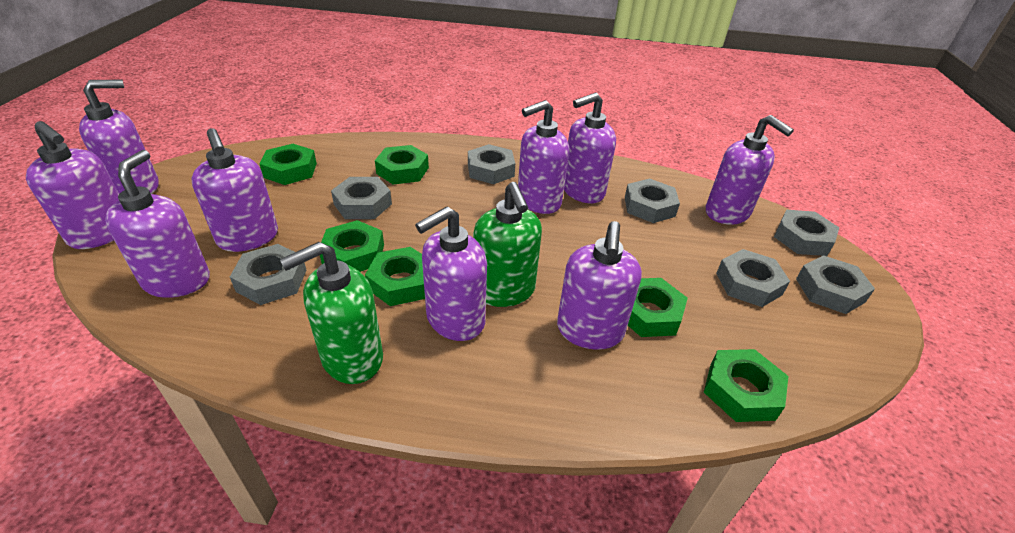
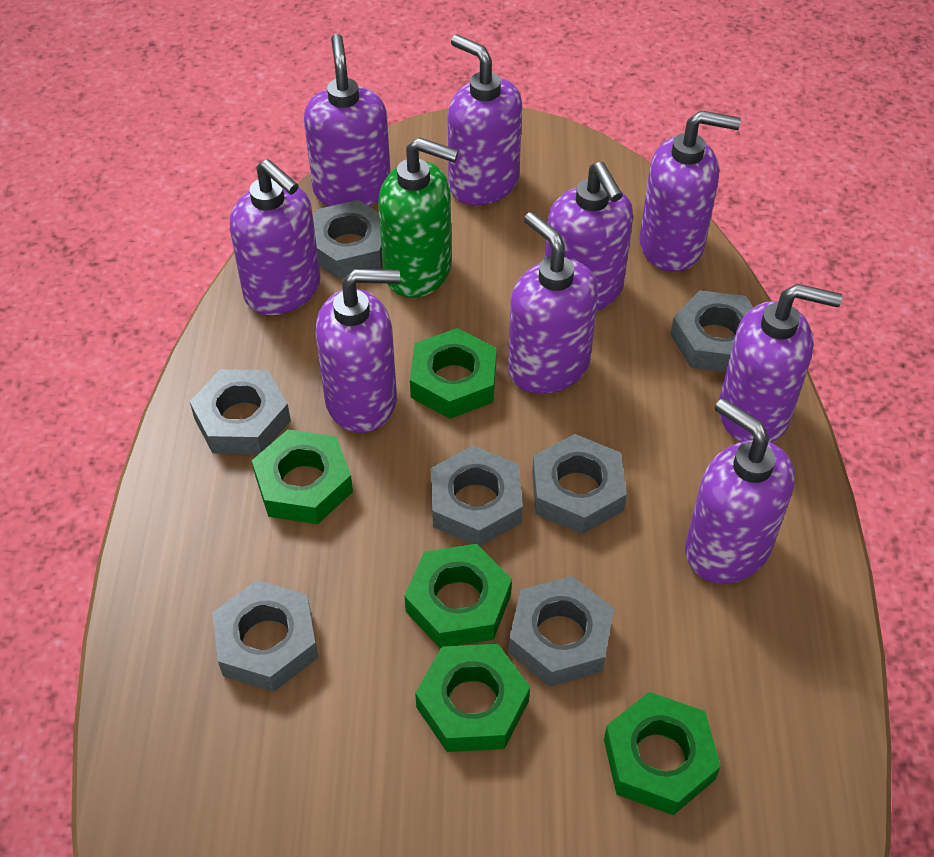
green nut: [260,144,317,185] [320,220,384,272] [365,247,425,306] [375,145,429,185] [628,278,688,337] [704,349,788,422] = 6 -> [252,429,353,524] [405,544,512,648] [410,328,497,419] [415,644,530,752] [604,692,721,815] = 5
green soap dispenser: [280,242,383,384] [473,182,542,307] = 2 -> [378,137,459,298] = 1

